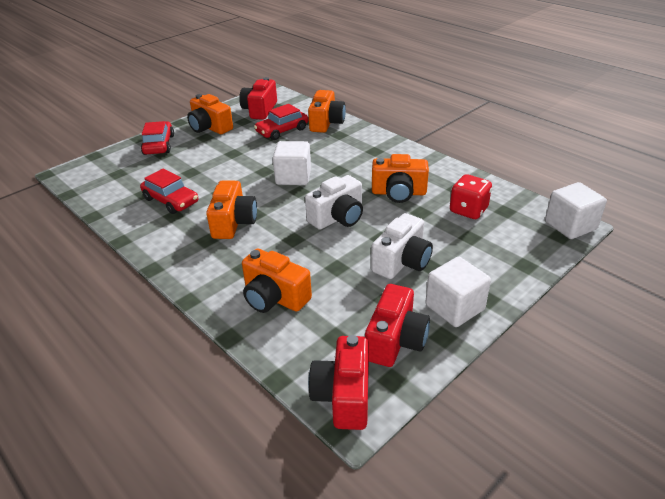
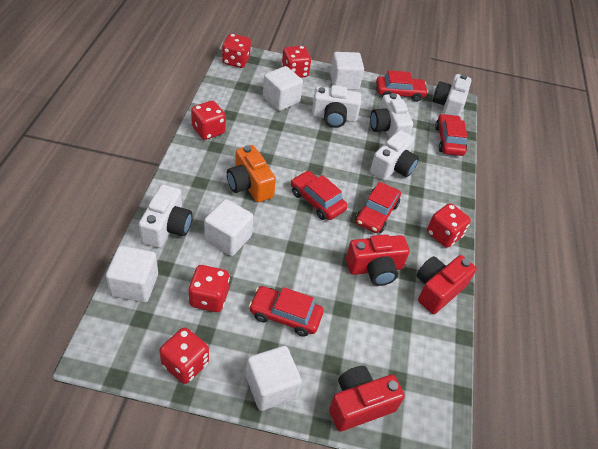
orange camera: [187,94,233,134] [206,180,257,239] [242,249,312,313] [308,90,346,133] [372,154,429,203] = 5 -> [227,145,276,202] = 1
red car: [140,169,198,214] [141,121,174,155] [254,104,308,140] = 3 -> [249,286,324,337] [291,171,348,220] [355,182,401,233] [376,70,428,102] [435,114,468,156] = 5
red dice: [450,174,492,219] = 1 -> [159,328,209,384] [188,265,230,312] [191,101,226,140] [222,34,251,68] [281,46,311,78] [427,203,471,248] = 6
white camera: [305,175,363,230] [371,213,433,279] = 2 -> [139,185,192,248] [312,85,361,128] [370,93,413,139] [370,130,419,181] [432,74,471,117] = 5
white cube: [273,141,311,185] [426,257,491,327] [545,182,607,239] = 3 -> [106,246,158,303] [204,199,253,256] [246,346,302,411] [263,66,303,111] [330,52,364,90] = 5

